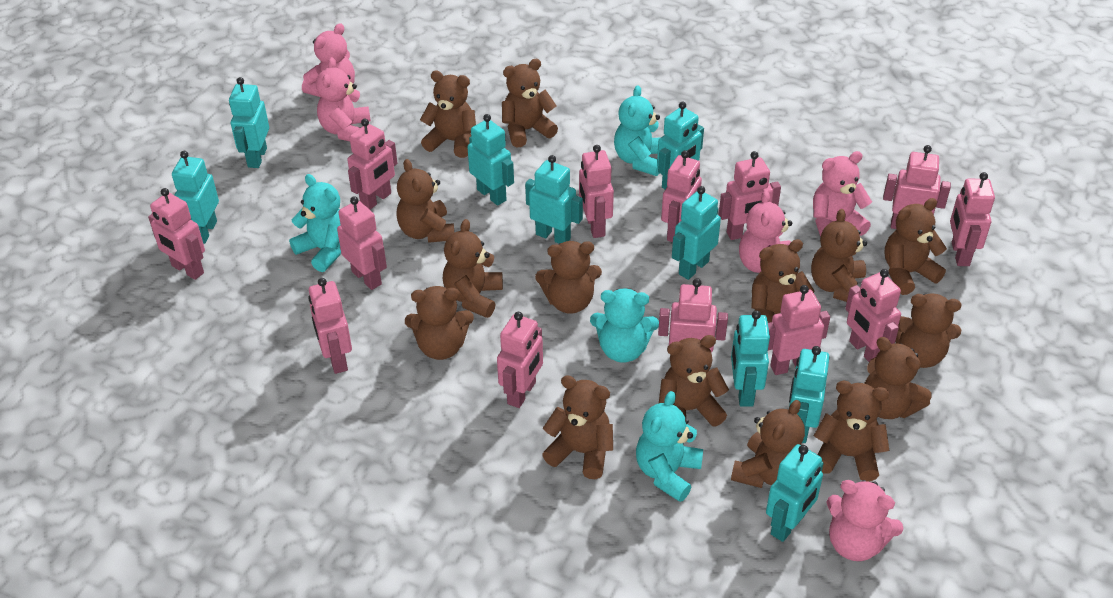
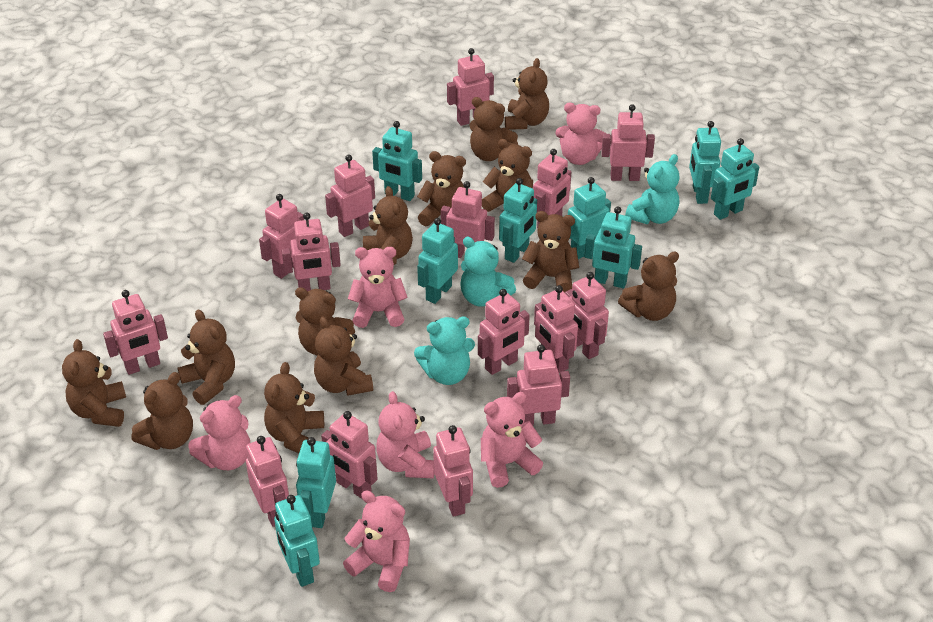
brown teddy bear: [396,159,454,243] [405,286,474,360] [420,71,476,158] [443,219,503,318] [502,59,558,147] [535,241,602,314] [542,375,613,479] [659,335,729,427] [731,400,805,488] [751,239,815,323] [811,209,867,302] [814,381,889,481] [864,337,931,419] [885,198,947,295] [895,294,961,368] = 15 -> [62,339,126,427] [131,372,193,450] [178,310,235,405] [264,362,324,453] [295,287,355,356] [314,317,373,396] [363,186,413,265] [417,151,469,226] [469,97,518,161] [482,139,533,212] [505,58,549,130] [522,211,579,292] [618,251,679,321] = 13
pink robot: [148,188,205,280] [308,278,352,374] [337,196,387,290] [347,119,397,210] [497,312,543,408] [579,145,614,238] [658,278,728,352] [661,150,702,242] [719,151,781,240] [768,285,830,375] [845,269,901,362] [883,145,951,229] [950,172,995,266] = 13 -> [103,290,168,375] [246,436,289,527] [259,194,304,279] [282,213,341,292] [321,411,378,499] [325,155,375,237] [433,425,473,517] [441,181,495,258] [447,48,494,126] [478,289,530,375] [507,345,570,426] [533,149,571,229] [534,285,578,373] [565,272,609,359] [601,104,655,181] = 15
pink teddy bear: [302,23,355,97] [316,57,371,141] [739,190,792,273] [813,151,872,237] [827,480,904,561] = 5 -> [188,395,250,470] [343,491,410,592] [348,247,408,328] [376,391,434,478] [481,392,543,488] [555,103,606,165] = 6
turquoise teddy bear: [289,174,341,272] [590,288,659,363] [614,85,660,176] [636,391,703,502] = 4 -> [414,317,475,385] [460,237,516,307] [625,154,679,224] = 3

